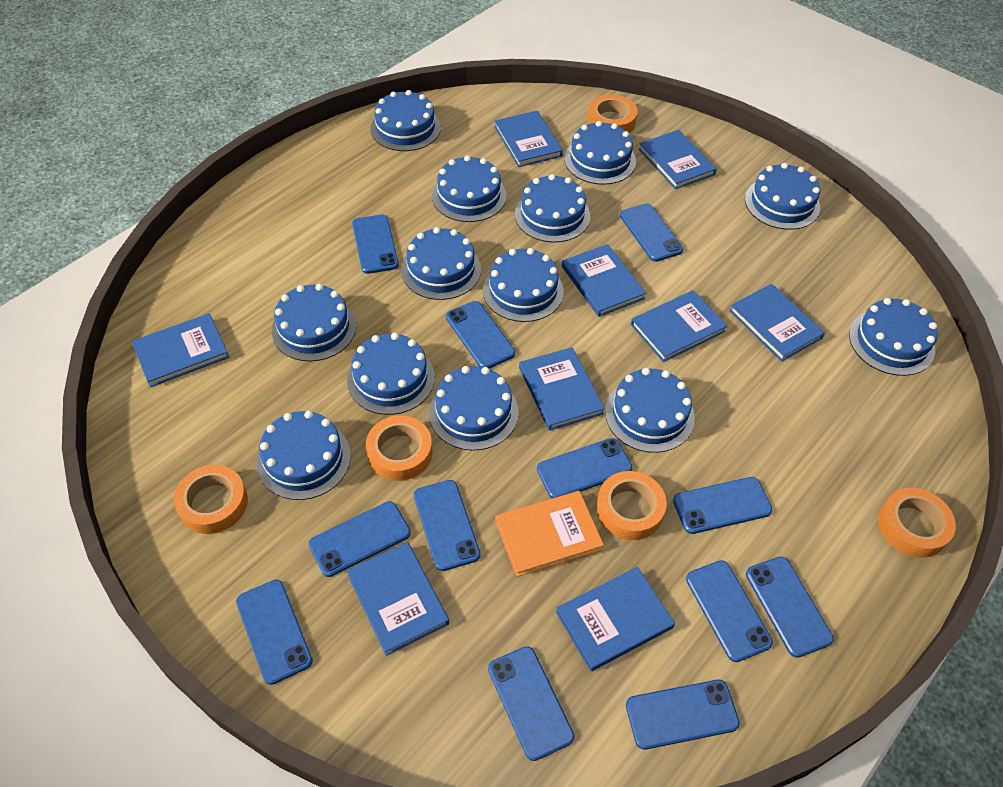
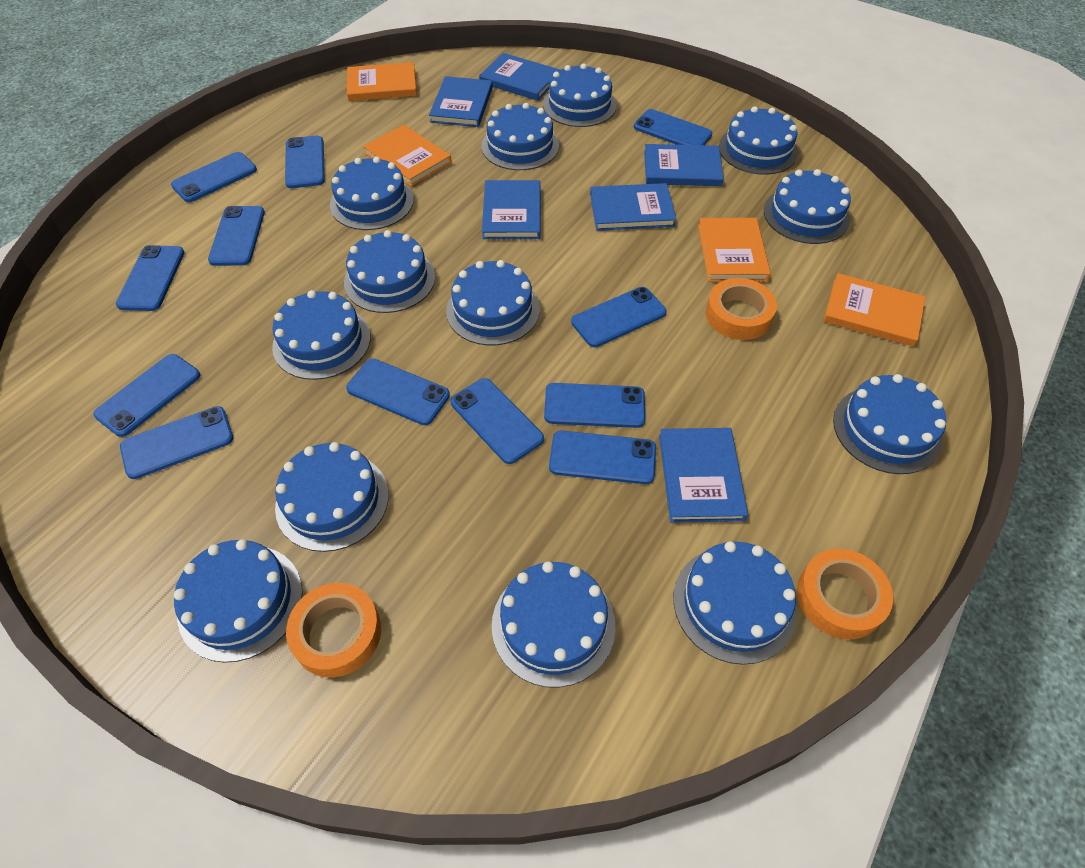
blue book: [132,313,229,387] [347,542,449,656] [494,111,563,167] [519,347,605,431] [556,567,675,671] [562,244,646,317] [631,290,727,362] [639,130,717,189] [729,284,825,362] = 9 -> [429,76,493,127] [479,53,560,101] [482,180,540,239] [590,183,677,231] [644,144,724,186] [659,428,748,523] = 6
orange book: [495,491,604,577] = 1 -> [347,62,417,101] [363,124,452,186] [698,218,771,281] [824,273,925,347] = 4
orange tape: [174,465,248,534] [366,416,432,481] [587,95,638,133] [596,471,667,540] [878,487,956,558] = 5 -> [286,583,381,677] [706,278,777,340] [797,549,893,639] = 3

